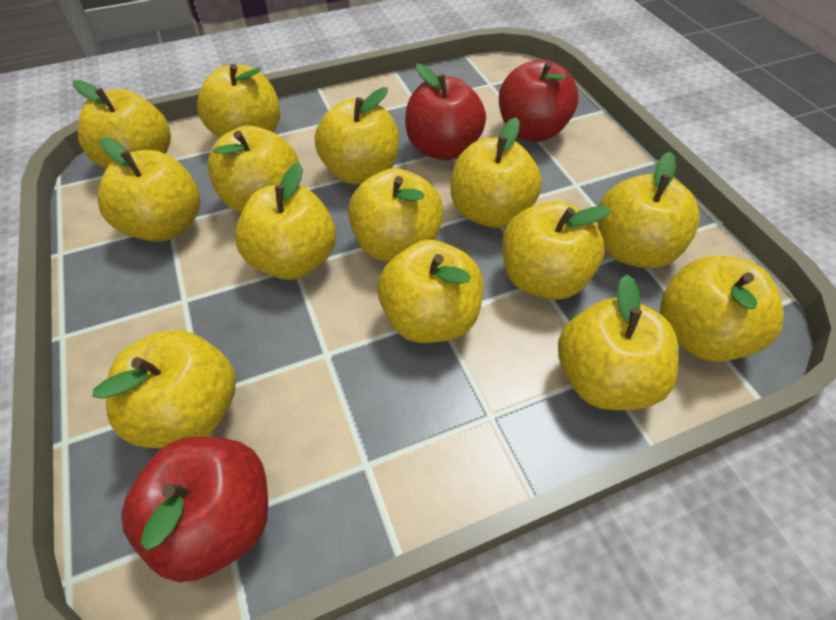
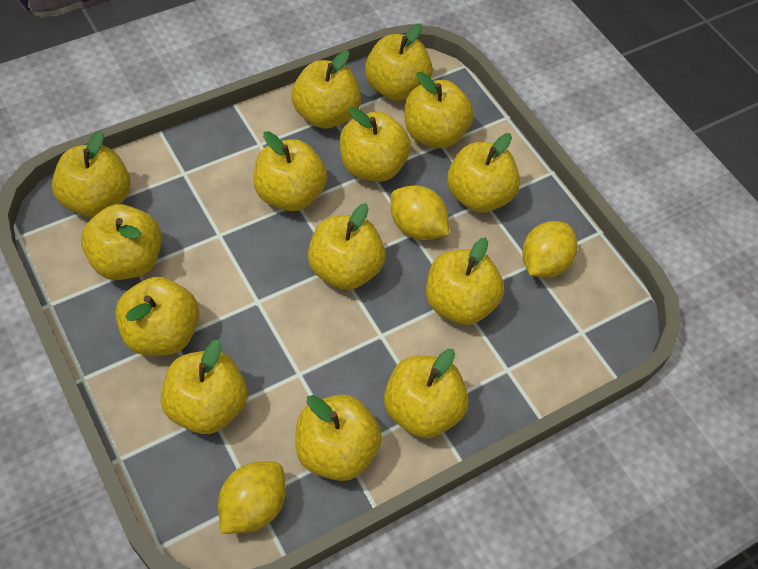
red apple: [121,437,268,582] [405,64,486,160] [499,60,579,142] = 3 -> none = 0
yellow lemon: none = 0 -> [218,462,286,534] [390,185,449,240] [522,221,577,278] = 3

